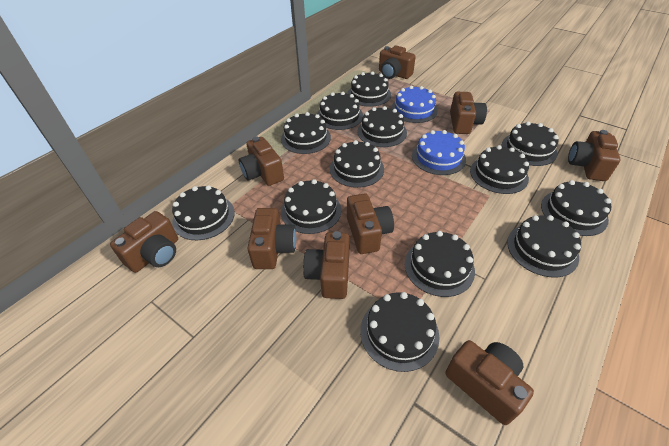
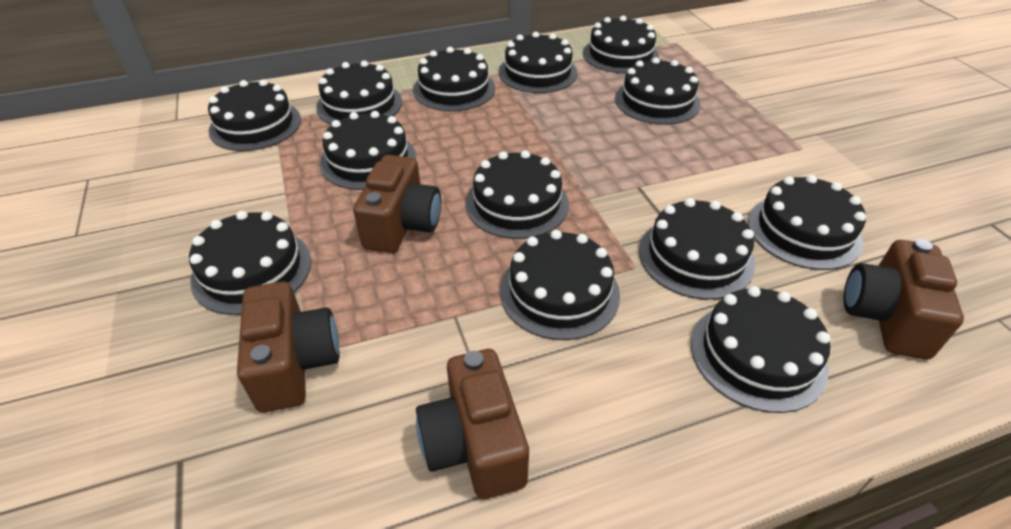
blue cake: [391,85,438,123] [412,130,466,175] = 2 -> none = 0
brown camera: [110,211,178,273] [239,137,284,186] [247,208,296,269] [303,231,350,299] [347,193,394,254] [379,46,416,79] [445,340,534,425] [450,92,487,134] [568,130,621,181] = 9 -> [237,281,340,413] [353,155,441,253] [416,349,529,499] [844,239,964,359] = 4

